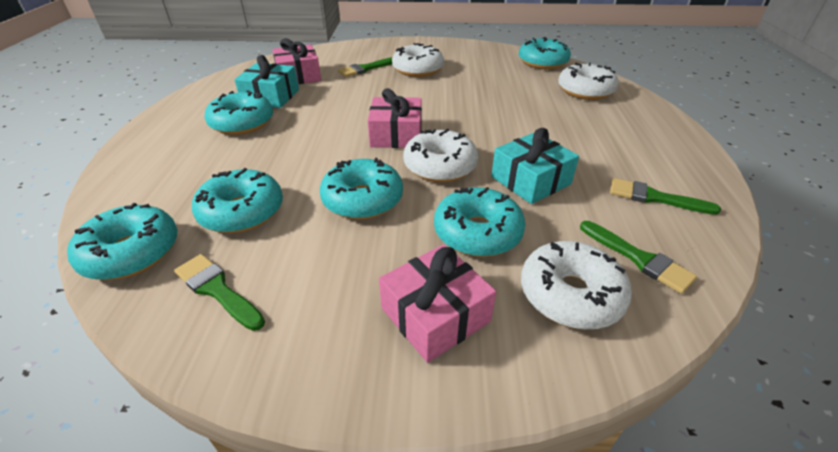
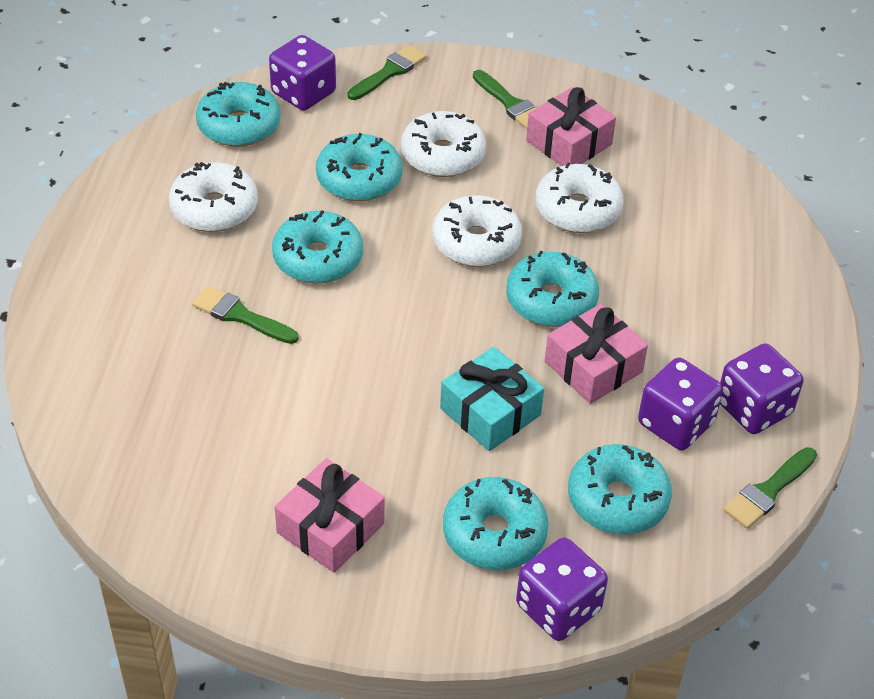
purple dice: none = 0 -> [269,35,336,111] [516,537,608,641] [638,358,723,450] [720,343,803,434] = 4
turquoise gift: [234,55,299,108] [491,128,579,204] = 2 -> [440,347,544,451] = 1

